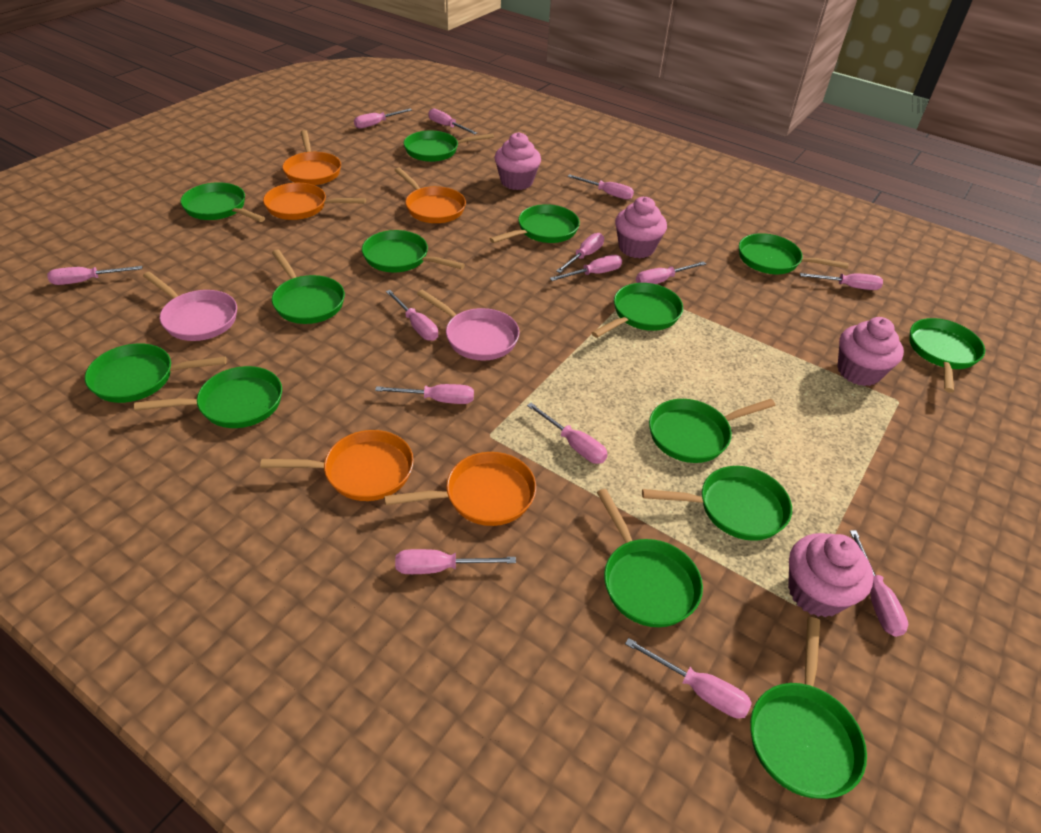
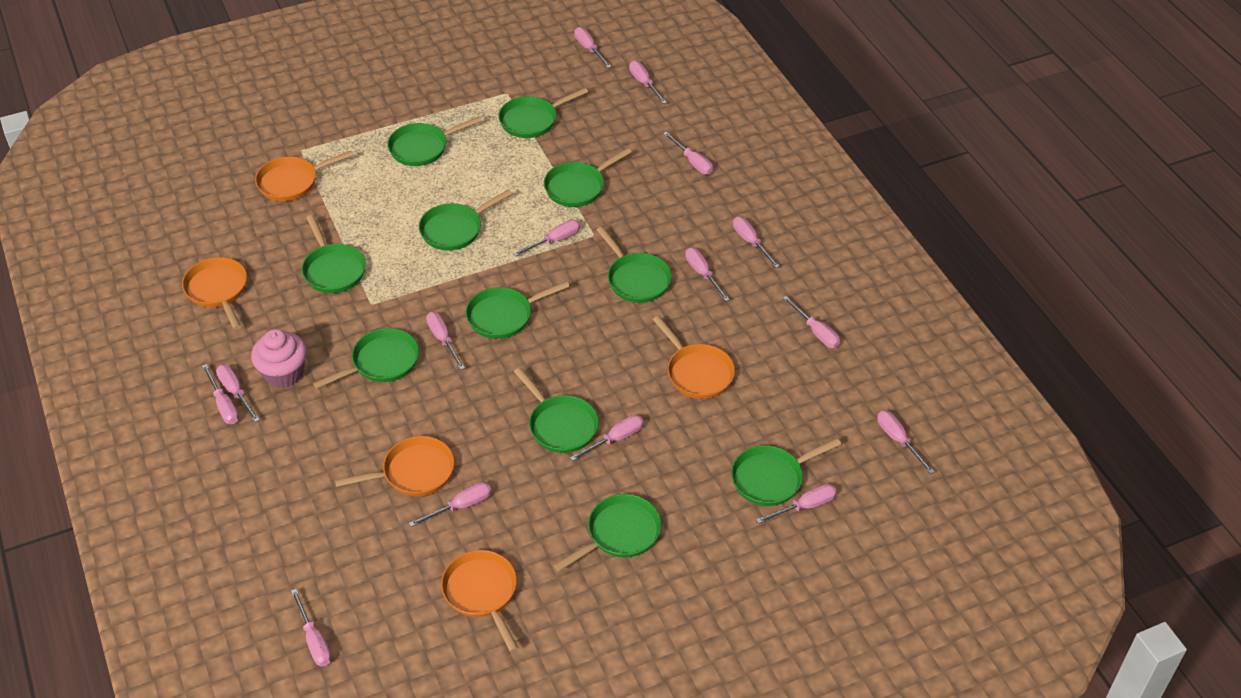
green pan: [85,344,227,403] [134,366,282,428] [180,182,265,222] [272,250,345,324] [362,230,465,273] [404,130,494,162] [490,204,580,243] [591,283,683,338] [597,489,703,627] [642,466,792,541] [649,399,775,463] [739,233,849,274] [750,617,867,799] [909,318,985,393] = 14 -> [302,215,366,293] [313,328,419,389] [387,117,482,166] [419,190,512,251] [465,281,570,339] [498,88,588,138] [514,368,599,453] [544,148,632,207] [554,494,661,571] [597,227,672,303] [731,438,841,506] = 11
pink cupcake: [495,132,541,190] [615,197,667,258] [788,533,873,617] [838,317,904,386] = 4 -> [251,329,307,388] = 1
pink pan: [143,272,237,341] [417,290,520,361] = 2 -> none = 0
pink screwdriver: [47,266,142,285] [354,109,412,128] [375,384,474,404] [386,290,438,341] [395,549,516,574] [428,108,477,134] [527,403,608,464] [550,255,622,281] [556,233,604,273] [568,174,634,200] [625,638,752,719] [636,261,706,284] [800,273,883,290] [850,530,908,637] = 14 -> [202,364,239,424] [216,364,260,422] [291,589,331,666] [409,482,492,527] [426,312,465,370] [513,220,580,257] [570,415,644,461] [574,27,611,68] [629,61,667,104] [663,132,713,175] [685,247,730,301] [733,217,780,268] [756,484,837,524] [783,296,840,348] [877,410,935,474] = 15

